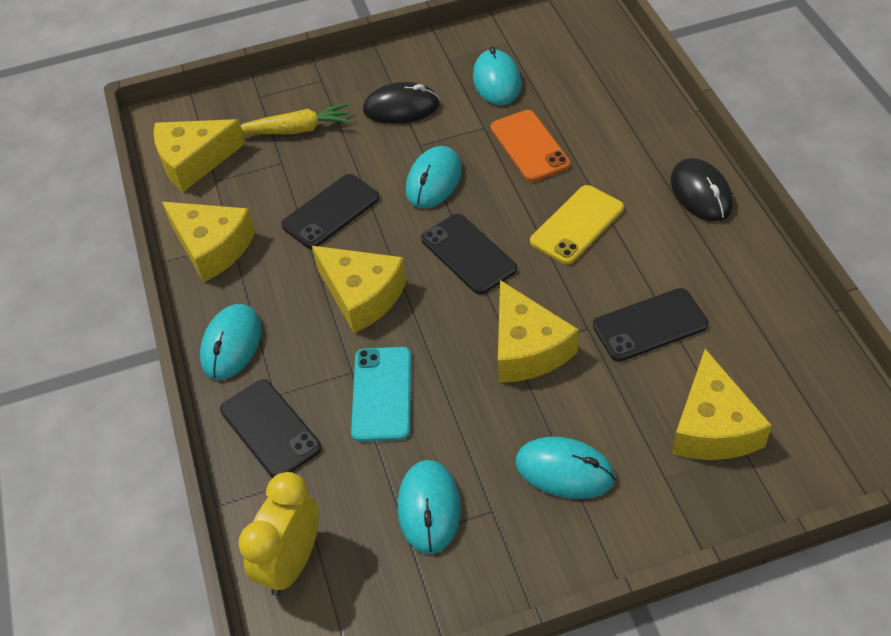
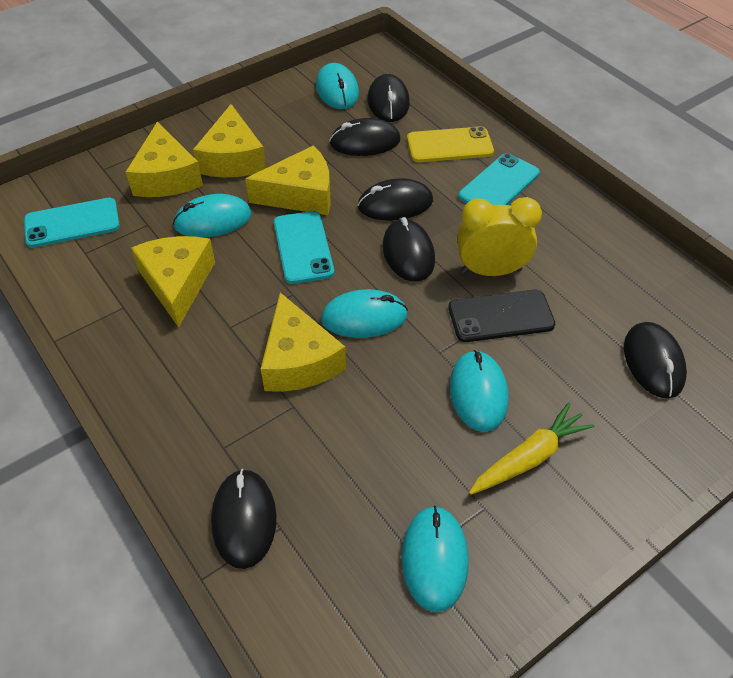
black mouse: [363,82,440,124] [670,158,733,222] = 2 -> [211,469,277,569] [329,118,401,156] [358,178,433,221] [368,74,410,122] [383,217,435,282] [624,322,687,398] = 6
black phone: [220,379,321,478] [281,174,380,249] [421,214,517,294] [593,288,709,362] = 4 -> [448,290,555,342] = 1
orange phone: [491,110,571,182] = 1 -> none = 0
turquoise phone: [351,347,411,442] = 1 -> [24,198,120,248] [274,211,334,284] [458,153,540,205] = 3

